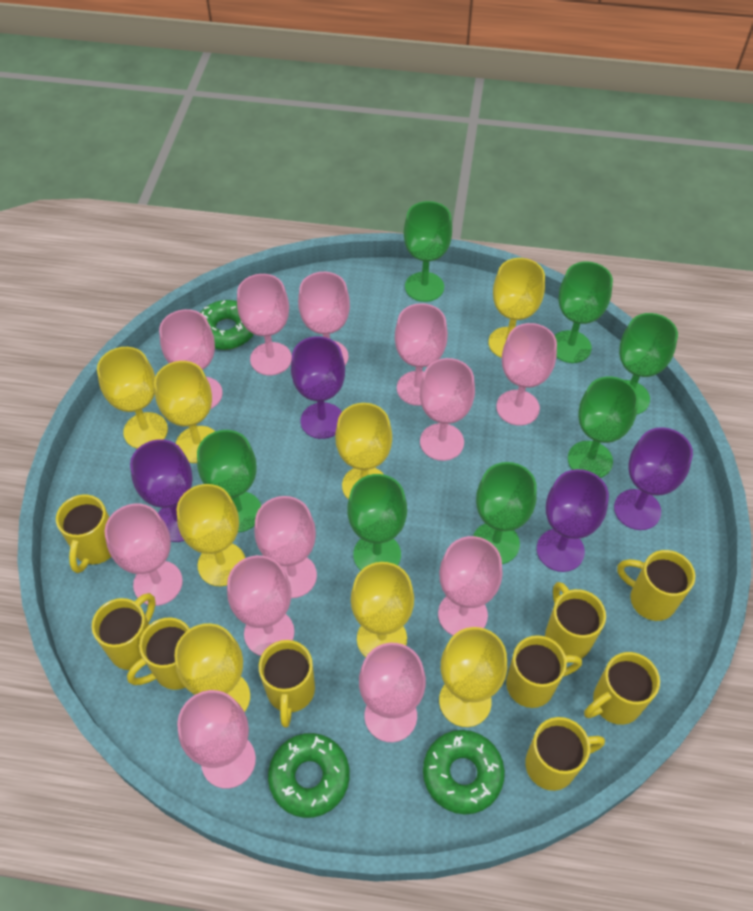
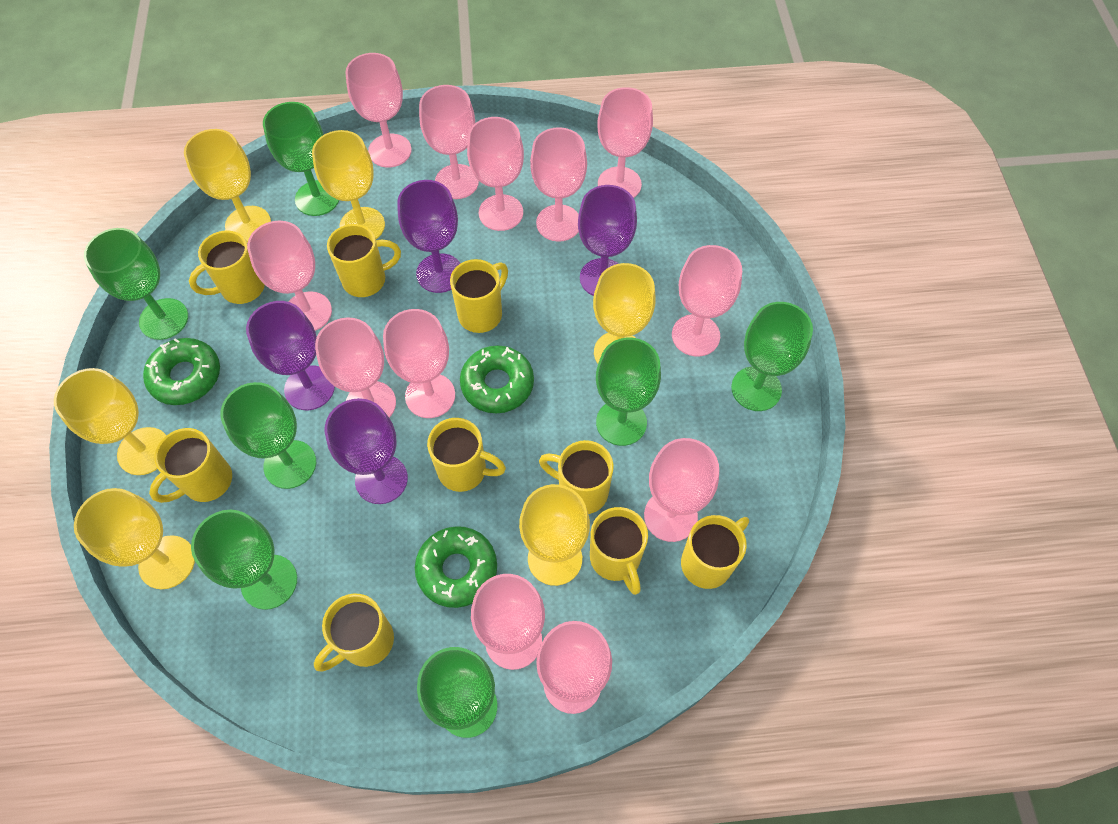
yellow goblet: [97,347,168,449] [154,361,215,463] [174,623,250,712] [177,484,245,586] [335,403,392,500] [351,562,414,657] [439,627,507,727] [488,258,545,358] = 8 -> [54,368,166,475] [74,488,195,589] [184,129,271,243] [312,130,385,239] [519,484,590,586] [593,263,655,364] = 6

